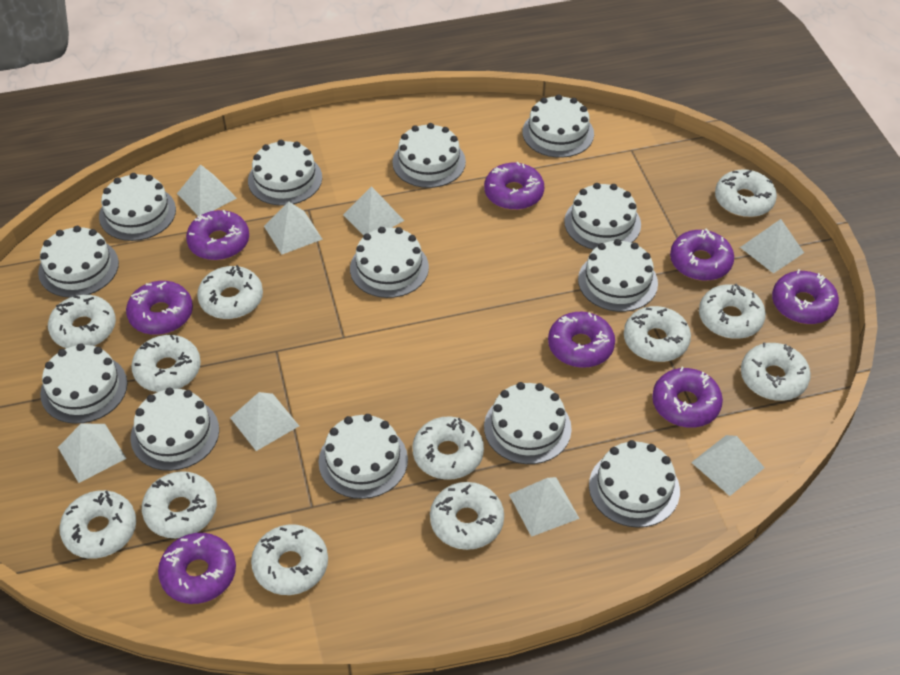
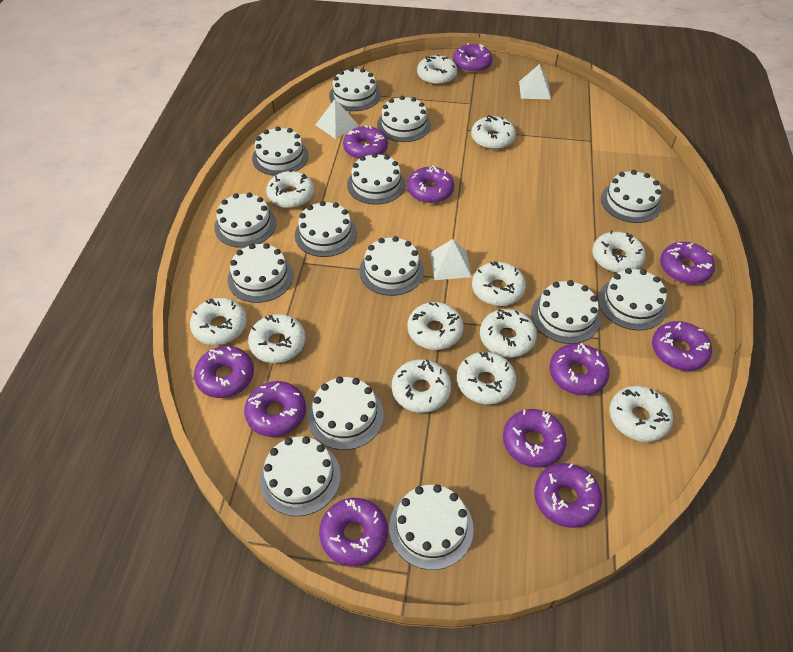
purple donut: [126,281,193,335] [158,533,236,604] [186,210,249,260] [484,162,544,210] [548,312,615,368] [652,367,723,428] [670,229,734,281] [772,269,839,324] = 8 -> [194,346,254,398] [244,381,306,437] [319,498,388,566] [343,125,388,159] [407,165,454,203] [453,43,493,73] [503,409,567,468] [534,463,602,528] [550,343,610,395] [652,321,712,371] [660,242,715,284] = 11
white cake: [38,226,119,297] [40,343,127,424] [99,173,176,241] [131,387,219,471] [248,140,322,206] [318,414,408,499] [350,227,429,298] [392,123,466,188] [484,382,572,464] [522,94,594,158] [564,183,641,250] [578,239,658,312] [589,440,680,528] = 13 -> [214,192,276,248] [228,243,294,303] [252,126,309,176] [260,436,341,516] [295,201,357,257] [308,376,384,450] [329,67,381,111] [347,153,405,205] [359,236,424,296] [377,96,431,142] [389,484,474,570] [531,280,600,344] [598,268,667,331] [601,170,662,223] = 14
white pyramid: [58,424,127,483] [177,164,237,216] [230,392,299,451] [264,202,322,255] [343,186,404,235] [509,477,580,537] [691,435,765,496] [740,219,804,274] = 8 -> [316,99,359,139] [430,239,472,280] [519,64,551,99] = 3

